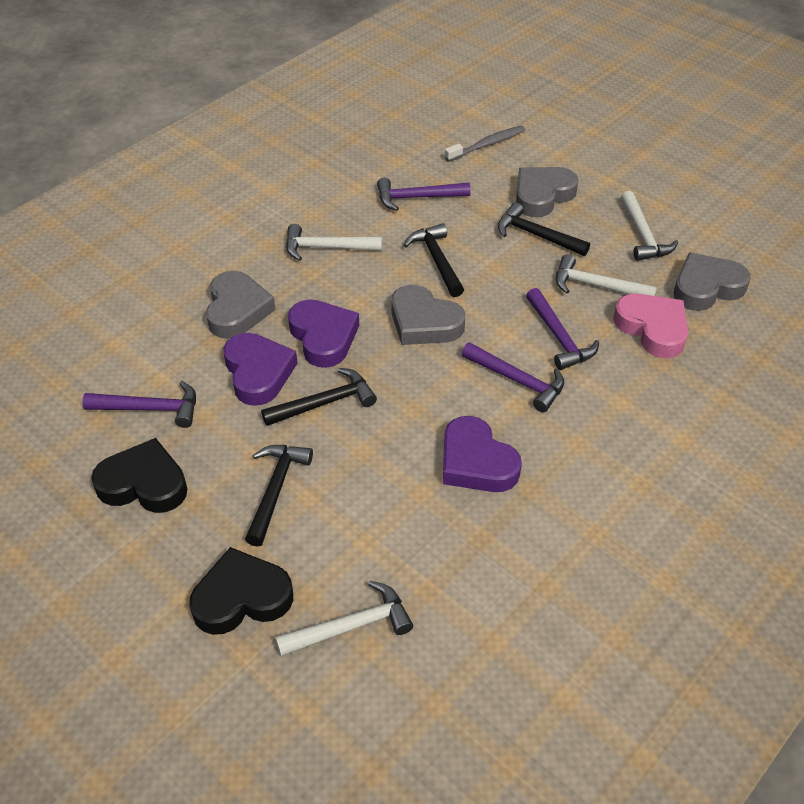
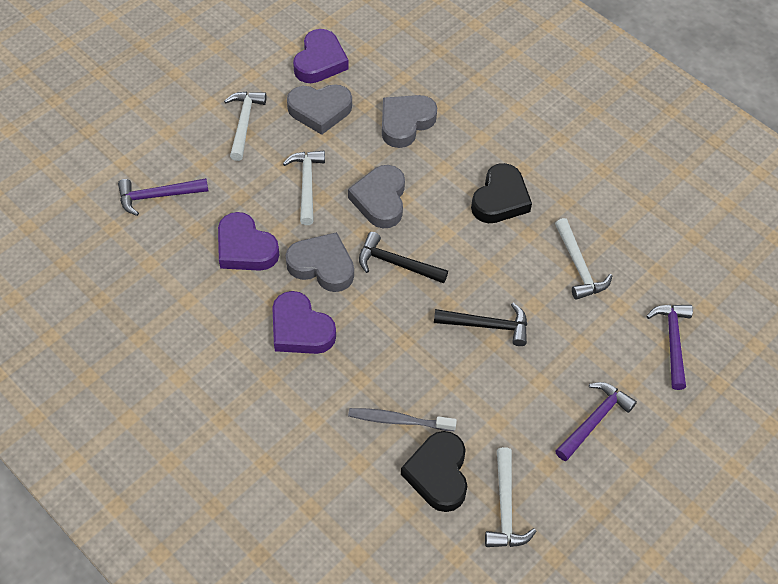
black hammer: [245,445,313,547] [261,368,377,426] [404,223,464,297] [498,203,590,256] = 4 -> [359,232,448,284] [434,303,527,346] = 2
pink heart: [613,294,688,358] = 1 -> none = 0
purple hammer: [82,381,196,428] [377,178,471,211] [462,342,564,412] [526,288,599,370] = 4 -> [118,178,208,216] [556,382,637,461] [646,305,693,390] = 3

